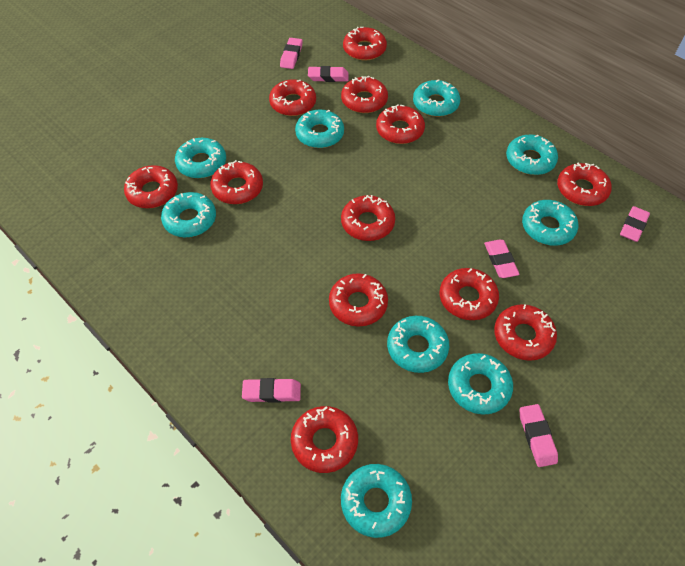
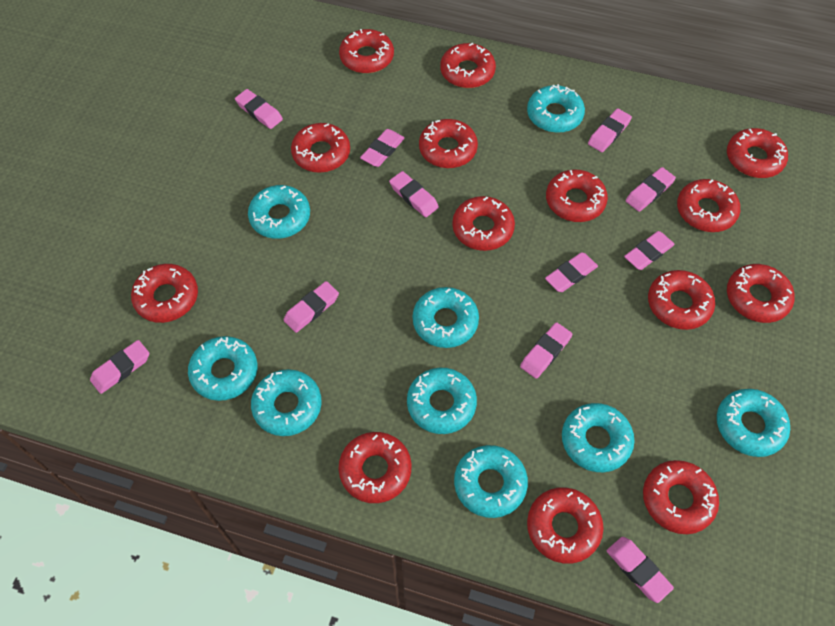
pink eraser: [242,378,301,403] [280,38,303,69] [308,66,349,82] [484,240,520,278] [520,404,558,467] [620,206,650,242] = 6 -> [90,340,149,394] [235,89,283,129] [284,281,339,333] [360,129,405,167] [389,171,439,217] [520,322,573,379] [545,252,598,292] [588,108,632,152] [607,537,674,603] [624,231,675,270] [626,167,676,212] = 11
red donut: [124,165,178,208] [210,160,263,204] [269,79,316,116] [291,406,358,473] [329,273,388,327] [341,76,388,113] [341,195,395,241] [343,27,387,61] [376,104,425,144] [440,268,499,320] [494,304,557,361] [557,163,612,206] = 12 -> [131,264,198,323] [291,123,350,173] [339,29,394,73] [339,432,412,503] [419,119,478,168] [440,43,496,88] [452,196,515,251] [527,487,604,564] [546,169,608,222] [643,460,719,534] [648,270,715,330] [677,179,740,232] [727,128,788,178] [727,264,795,323] = 14

